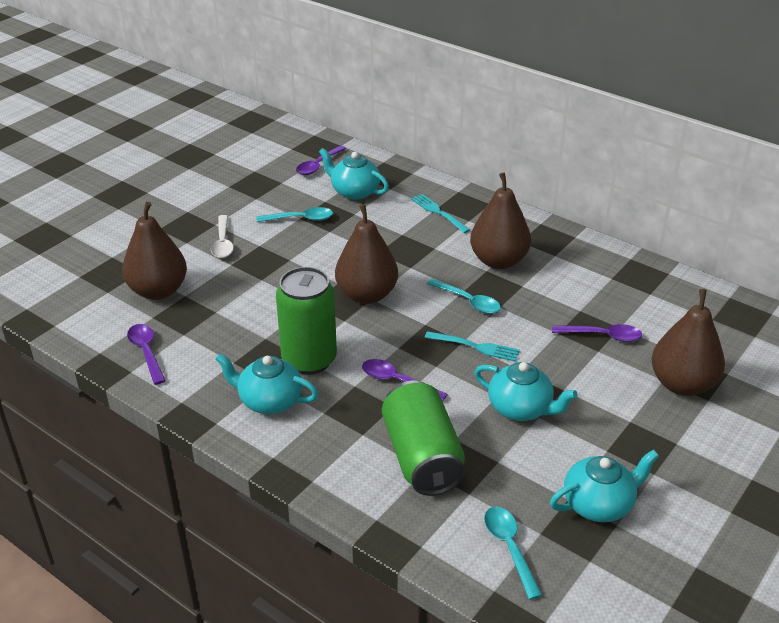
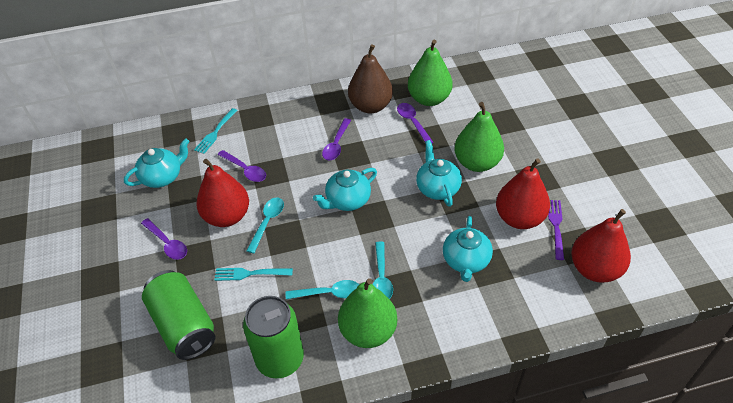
brown pear: [122,202,187,300] [335,204,398,304] [470,172,531,269] [651,289,725,396] = 4 -> [348,44,393,113] = 1
green pear: none = 0 -> [338,278,397,348] [408,39,453,106] [454,102,504,172] = 3
purple fork: none = 0 -> [548,200,564,260] = 1
red pear: none = 0 -> [196,159,249,227] [496,158,550,229] [571,209,631,283] = 3
white spoon: [211,215,234,258] = 1 -> none = 0

